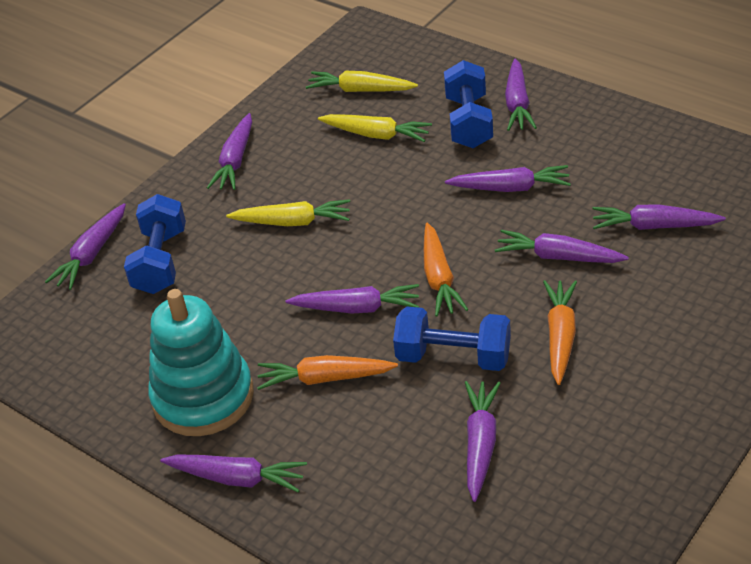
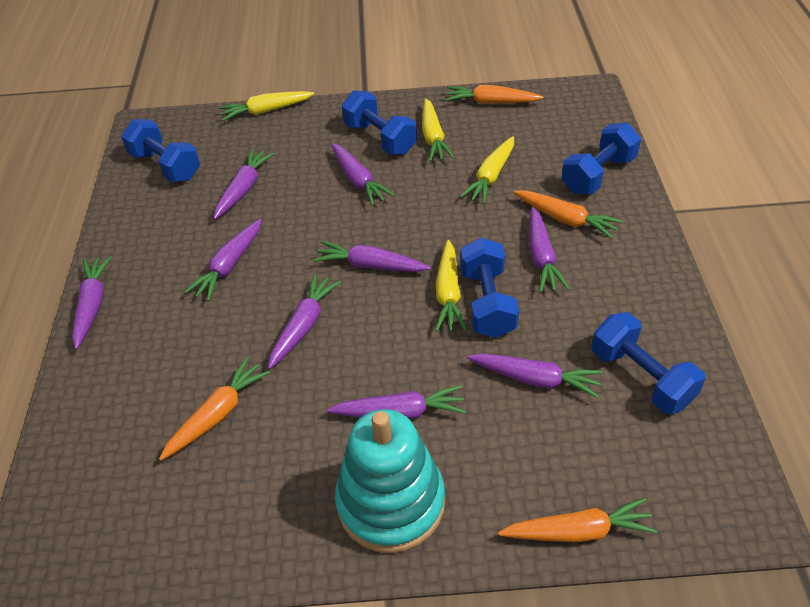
blue dumbbell: [124,194,186,294] [393,307,511,371] [444,60,493,148] = 3 -> [121,119,200,182] [342,90,417,155] [460,237,519,338] [561,122,641,194] [591,312,706,414] = 5
orange carrot: [257,355,398,390] [424,223,468,317] [543,280,577,385] = 3 -> [159,357,270,460] [445,85,543,104] [498,498,658,542] [513,190,623,239] = 4
yellow carrot: [226,199,350,226] [306,71,418,92] [318,114,432,142] = 3 -> [218,91,314,121] [422,98,455,162] [435,240,467,332] [460,136,514,204] = 4

